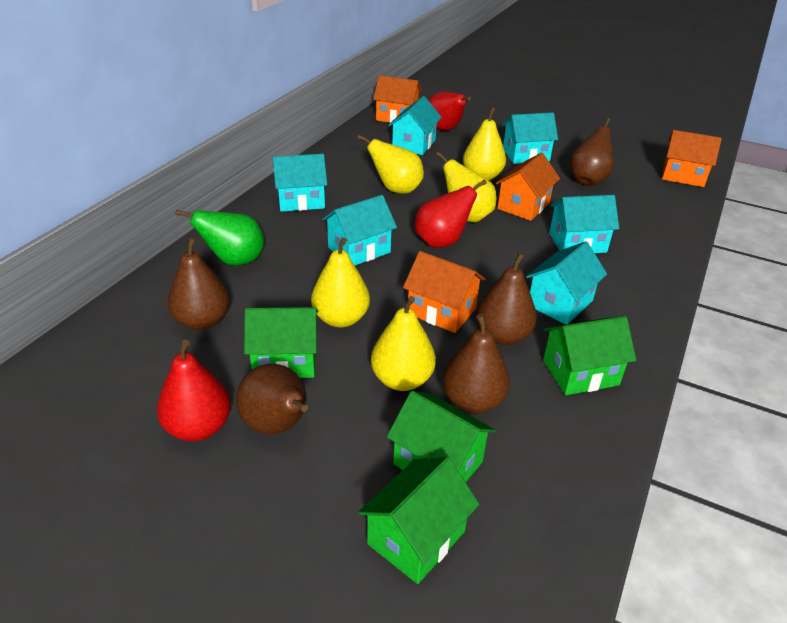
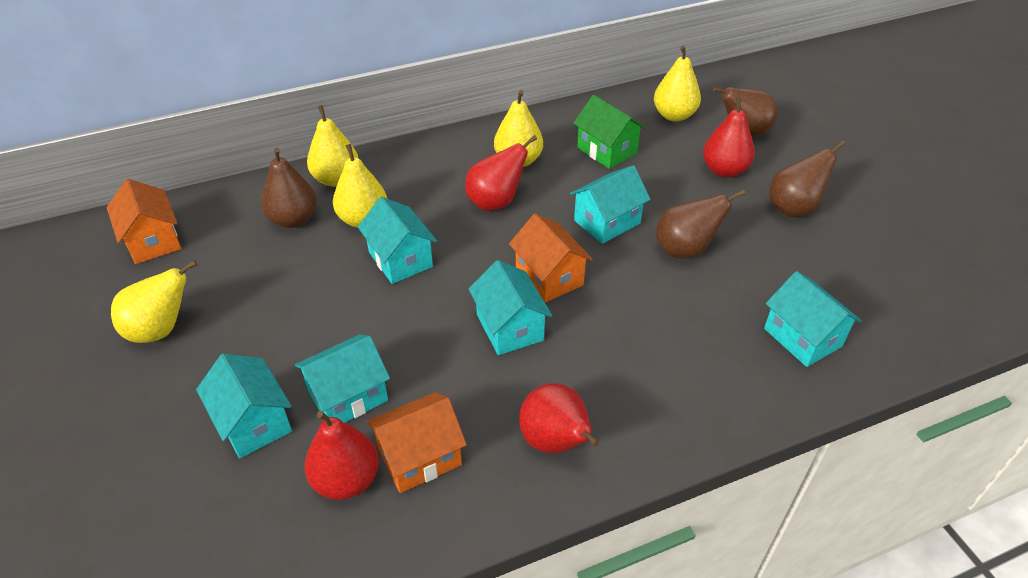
brown pear: [168,237,230,330] [236,364,308,434] [442,314,510,413] [476,253,537,345] [570,118,614,186] = 5 -> [261,148,317,228] [656,189,746,259] [713,87,778,137] [769,140,846,217] = 4
green house: [244,307,318,378] [358,457,479,584] [387,391,495,482] [543,316,636,395] = 4 -> [573,95,646,169] = 1
green pear: [176,210,264,266] = 1 -> none = 0
orange house: [373,75,422,123] [403,251,485,333] [496,153,560,221] [662,130,722,187] = 4 -> [107,179,181,264] [367,392,467,493] [509,213,593,303] = 3
red pear: [157,340,231,441] [415,179,487,248] [429,92,471,131] = 3 -> [304,411,379,500] [465,135,537,211] [519,383,600,453] [703,96,755,178] = 4

